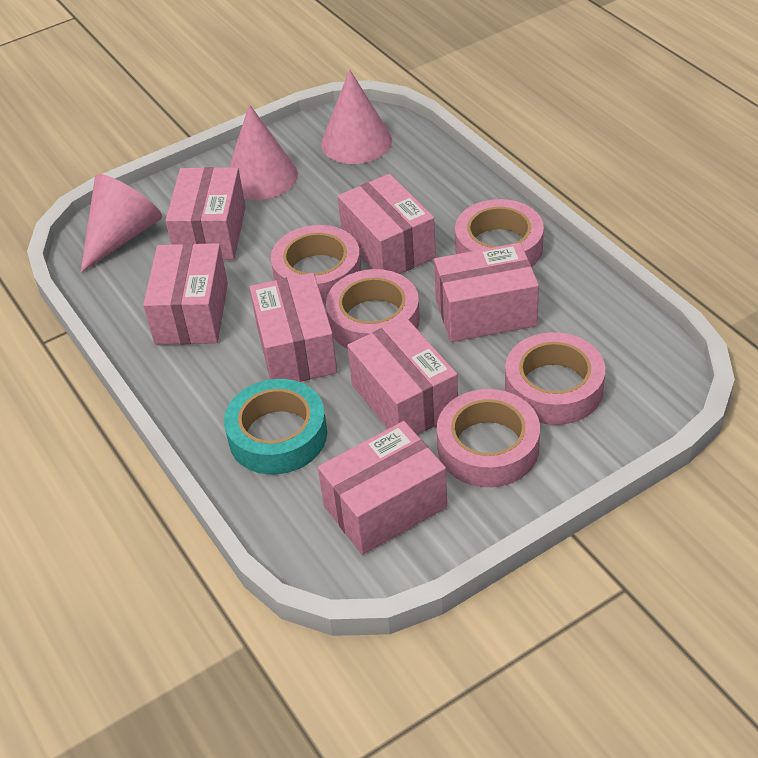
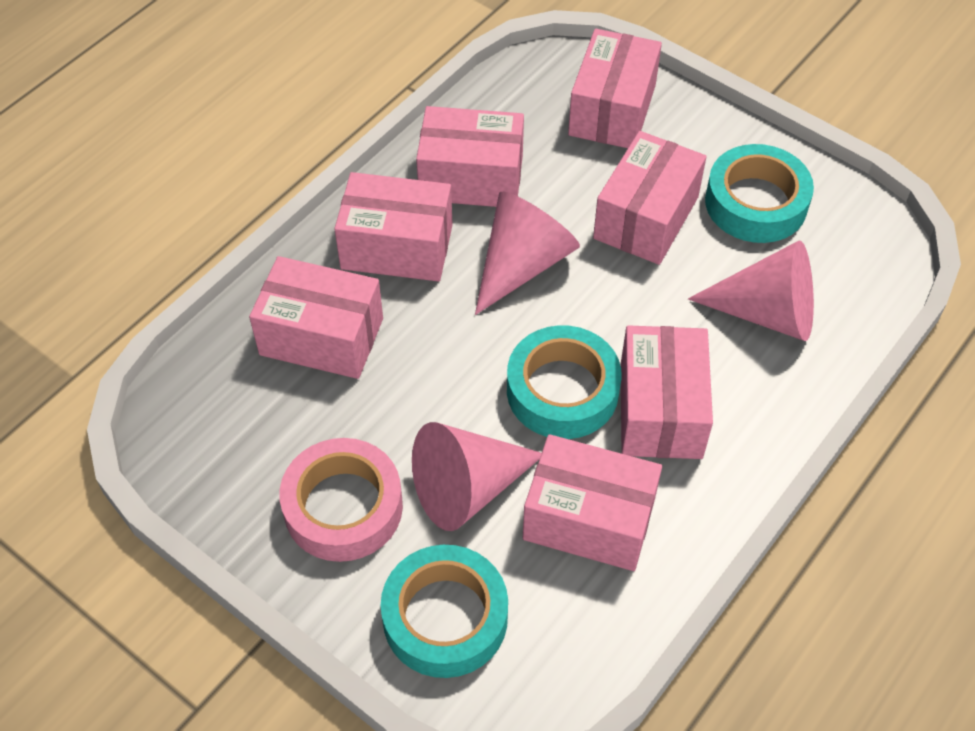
pink tape: [271,225,361,304] [326,269,420,349] [437,389,540,487] [455,199,544,267] [505,332,605,425] = 5 -> [280,438,403,562] = 1
turquoise tape: [224,379,327,474] = 1 -> [381,545,508,678] [507,325,622,439] [705,144,814,243] = 3

